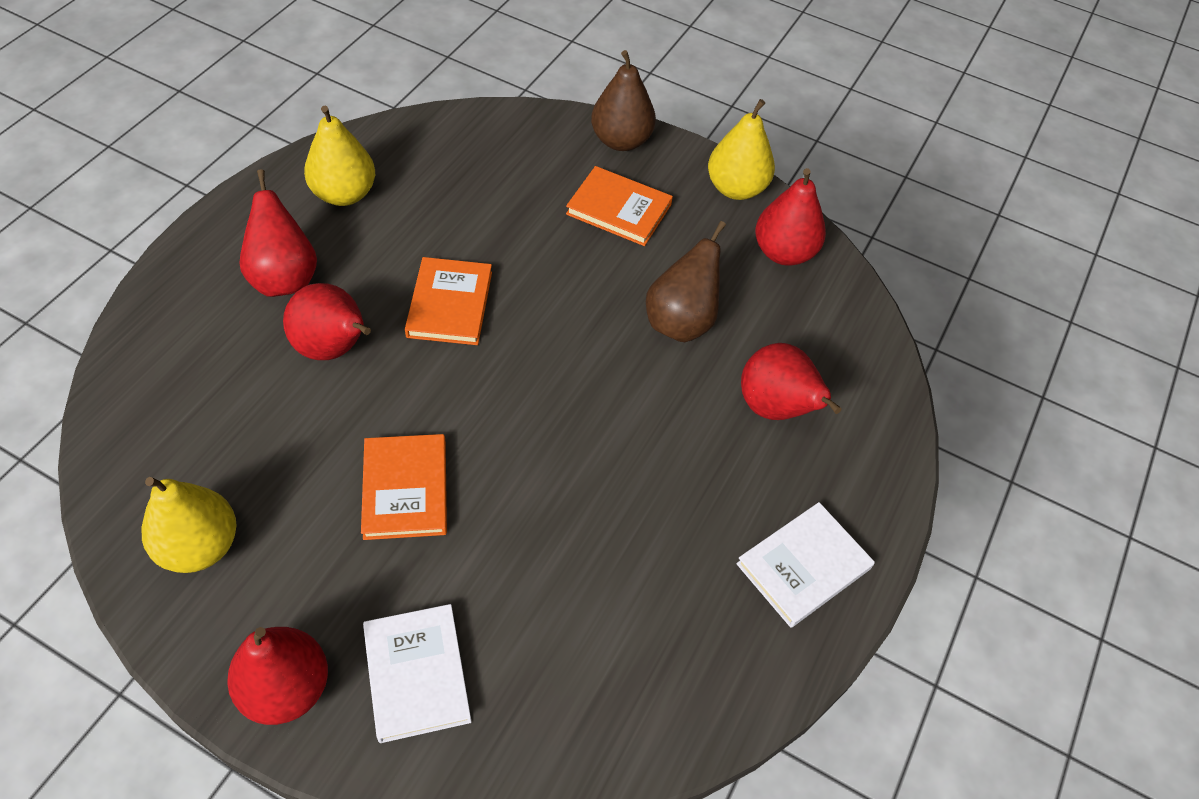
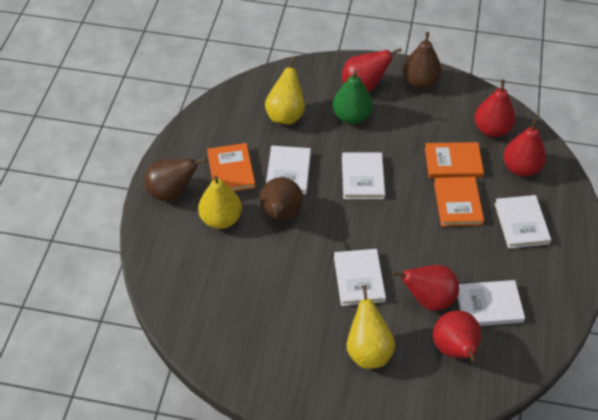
brown pear: [591,50,656,151] [646,221,726,342] = 2 -> [144,158,206,201] [260,177,303,220] [403,32,442,89] = 3
green pear: none = 0 -> [333,70,373,124] = 1
white book: [363,604,472,743] [736,502,875,628] = 2 -> [266,146,311,194] [334,249,386,306] [342,152,385,199] [458,280,525,326] [494,195,551,248] = 5

